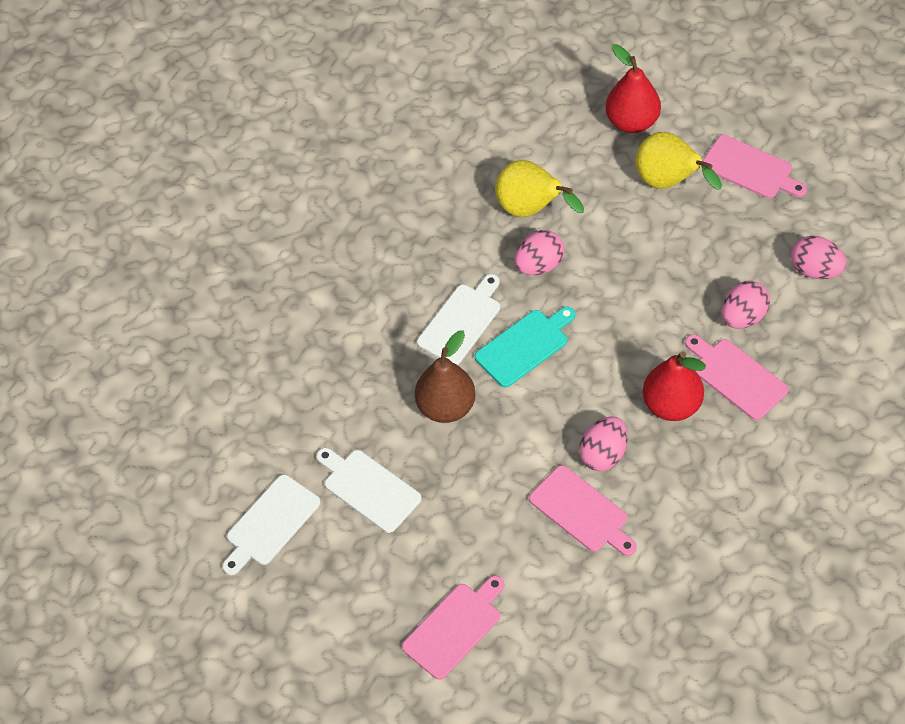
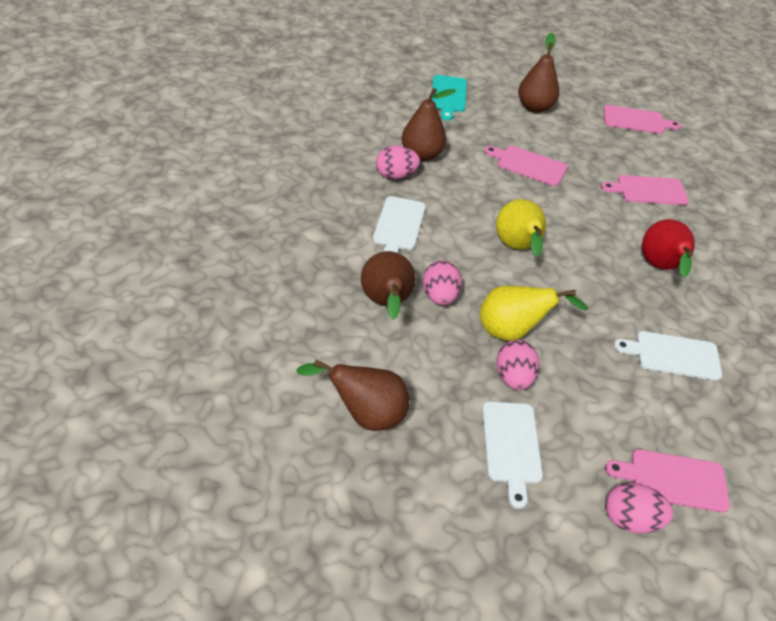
brown pear: [415,331,476,423] = 1 -> [296,360,409,431] [361,251,416,319] [401,88,456,161] [518,33,559,113] = 4
red pear: [605,44,661,133] [642,351,706,421] = 2 -> [642,219,695,277] = 1

